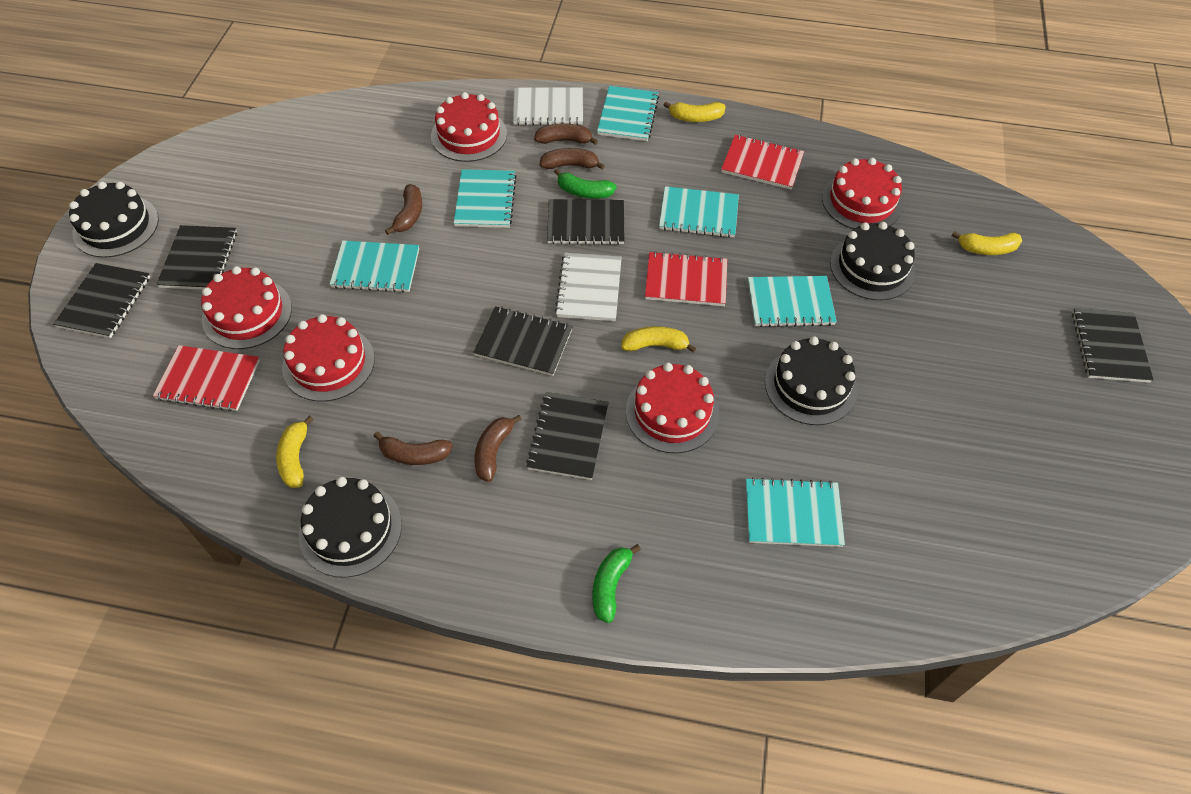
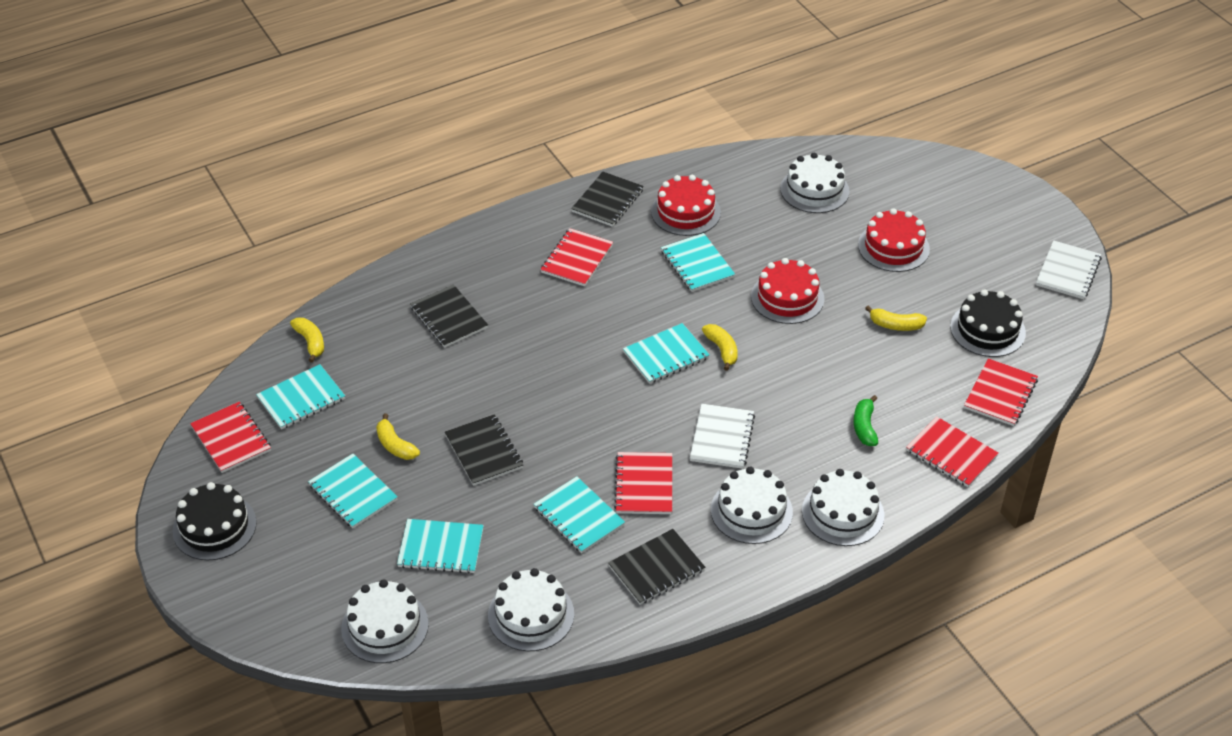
black cake: [69,182,159,258] [299,477,402,578] [765,336,858,425] [830,222,915,300] = 4 -> [172,482,257,560] [950,289,1026,357] = 2
black notebook: [54,263,150,338] [156,225,237,290] [473,306,573,376] [526,392,609,480] [547,199,624,245] [1072,308,1154,383] = 6 -> [410,284,488,348] [445,415,523,486] [571,172,644,227] [608,529,705,605] = 4
brown banana: [374,432,453,465] [385,184,422,235] [475,415,522,482] [534,123,598,145] [539,148,605,170] = 5 -> none = 0
green banana: [554,169,617,199] [592,544,641,623] = 2 -> [853,395,878,446] = 1
red cake: [201,266,292,349] [282,314,375,402] [431,92,507,162] [626,363,719,453] [822,158,903,229] = 5 -> [651,175,721,236] [751,258,824,324] [858,208,930,272] = 3
red notebook: [153,345,260,412] [645,251,727,306] [721,135,804,190] = 3 -> [190,402,271,473] [540,228,613,286] [614,452,672,514] [906,416,999,487] [964,358,1038,426] = 5
white cake: none = 0 -> [341,579,429,663] [488,568,574,651] [711,467,793,544] [780,153,849,213] [802,469,884,546] = 5

